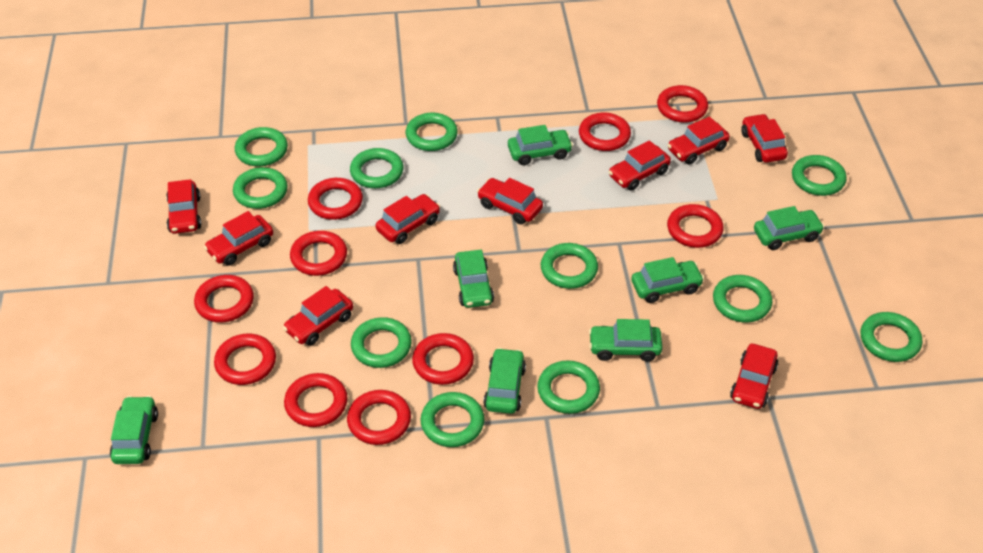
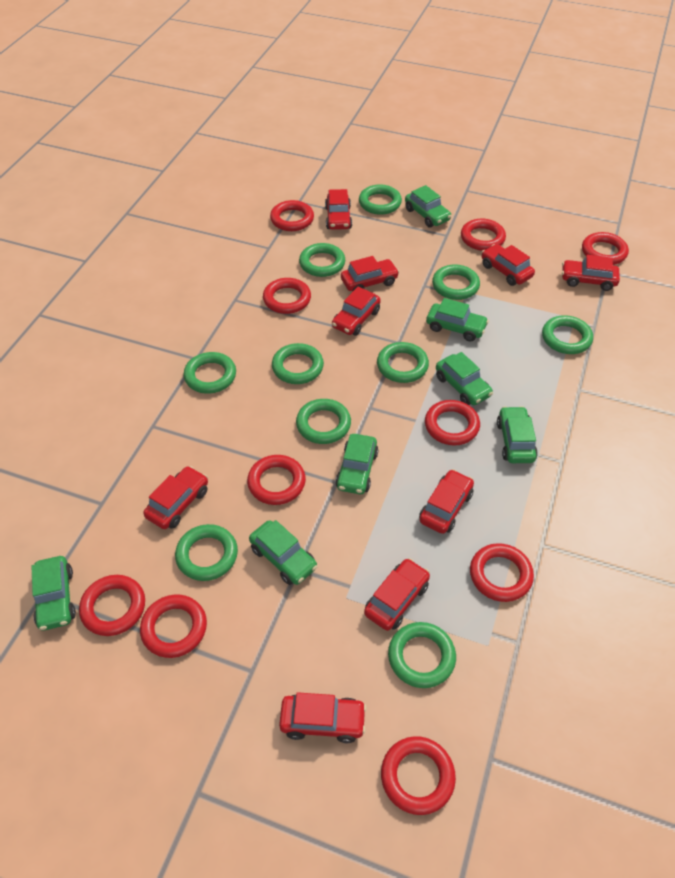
green ring: [233,167,288,209] [235,127,288,166] [350,148,403,188] [351,317,412,368] [406,113,458,151] [421,392,485,447] [537,361,600,414] [541,243,598,289] [713,275,772,323] [792,155,847,196] [860,312,922,362] = 11 -> [175,524,238,581] [183,352,236,394] [272,343,324,384] [296,399,351,444] [299,243,345,277] [359,184,402,215] [377,342,429,383] [388,622,456,688] [432,264,480,300] [542,315,593,354] = 10

